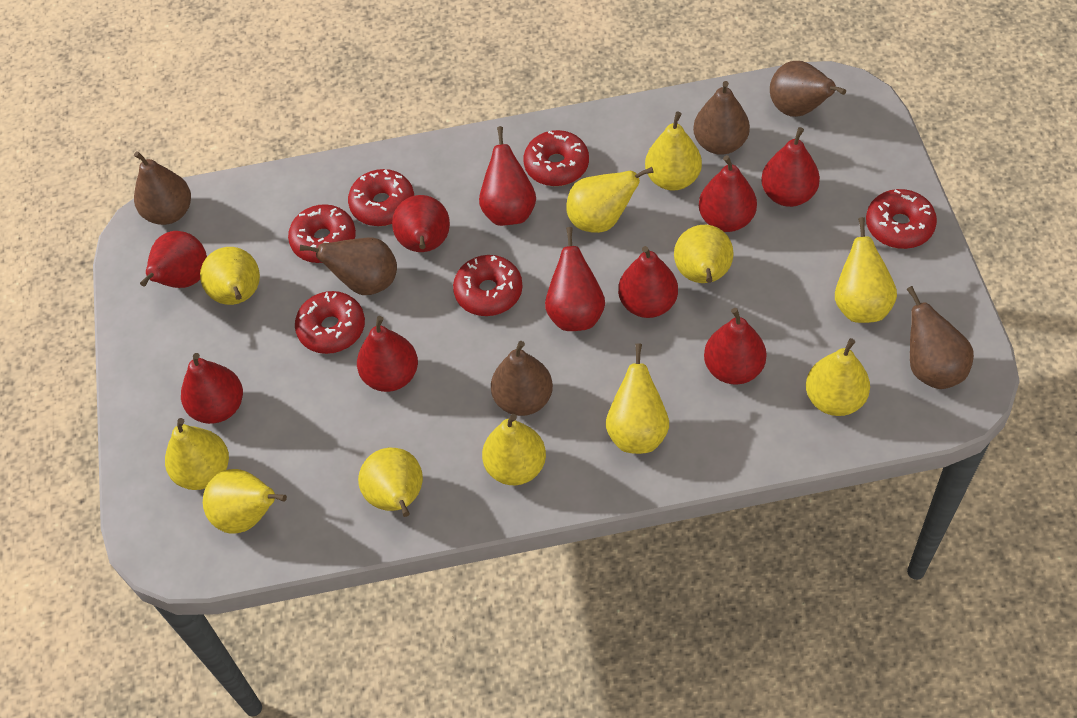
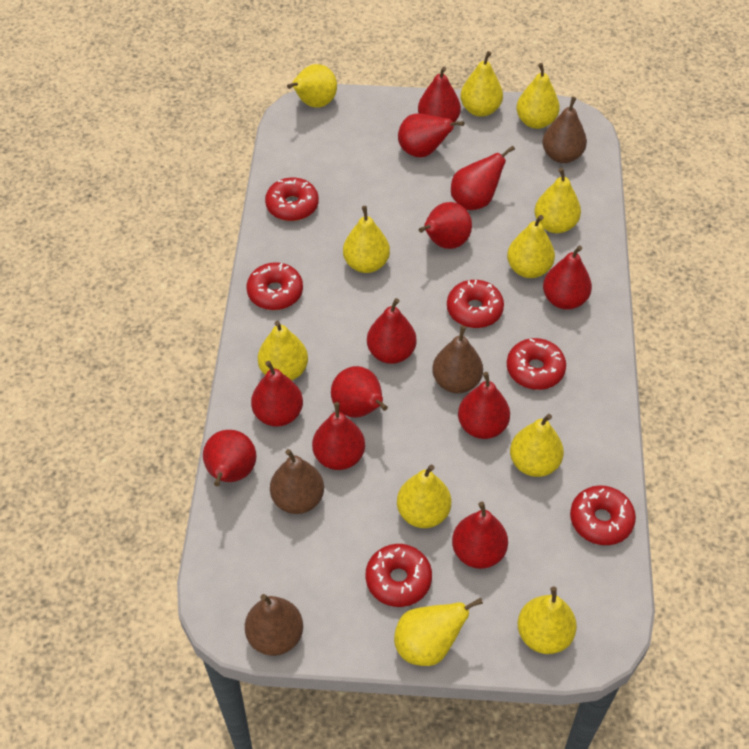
brown pear: [134,151,191,225] [300,238,397,295] [491,341,553,416] [693,81,750,155] [770,61,846,117] [906,286,974,389] = 6 -> [245,594,303,656] [270,449,324,514] [432,326,483,393] [542,97,587,163] = 4
red pear: [140,231,207,288] [181,353,243,424] [357,316,418,392] [392,195,450,252] [479,126,536,226] [545,227,605,331] [618,246,678,318] [699,155,757,232] [704,308,767,385] [761,127,820,207] = 10 -> [203,430,257,486] [251,361,303,427] [312,402,365,470] [331,366,388,418] [367,298,416,364] [398,113,464,158] [418,67,461,122] [419,202,472,249] [451,145,515,210] [452,502,508,569] [458,372,510,439] [543,246,592,309] = 12

